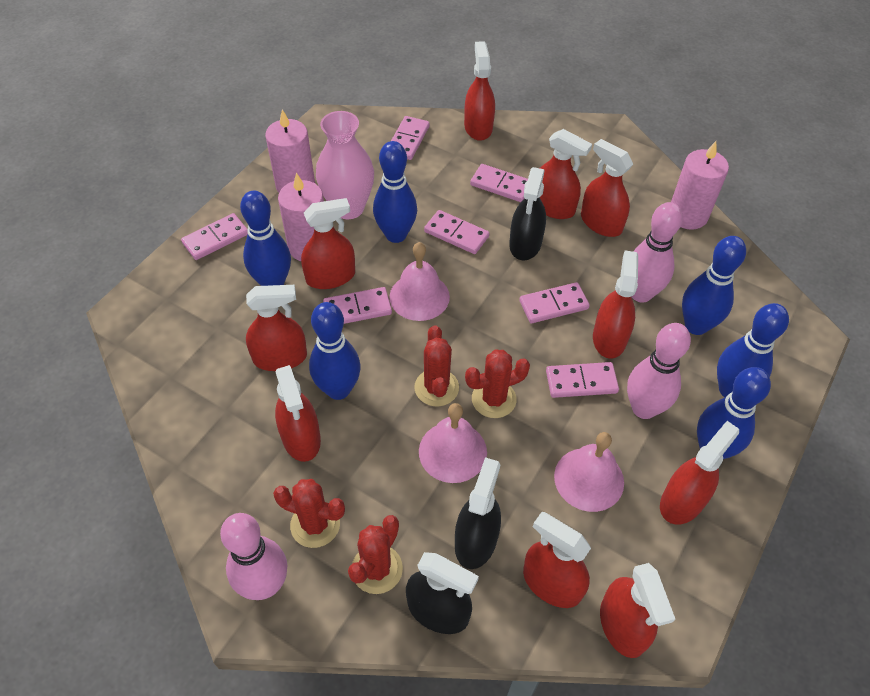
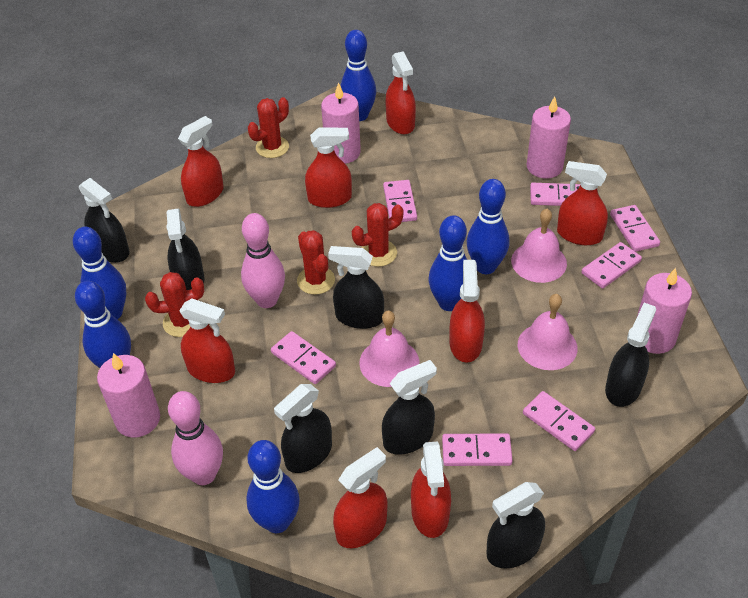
black spray bottle: [406,552,479,634] [455,457,501,569] [509,167,546,261] = 3 -> [79,178,130,263] [166,208,204,290] [274,384,332,473] [328,246,384,329] [382,360,437,455] [486,482,545,568] [605,303,656,407] = 7
pink bowling pin: [220,513,287,600] [627,323,691,419] [631,202,683,302] = 3 -> [168,391,223,485] [241,213,285,308] = 2
pink candle: [265,109,315,193] [278,173,324,261] [671,141,729,230] = 3 -> [97,353,160,438] [321,82,361,164] [527,96,571,178] [637,268,692,354] = 4
pink vase: [316,111,374,219] = 1 -> none = 0
red spray bottle: [246,285,307,371] [275,365,321,462] [301,198,355,289] [464,41,495,141] [523,512,591,608] [540,129,592,219] [581,139,633,237] [593,251,638,359] [600,563,675,658] [660,421,739,525] = 10 -> [178,116,224,207] [179,298,235,383] [305,128,352,208] [333,447,388,548] [385,51,416,134] [411,441,451,538] [449,260,485,363] [557,161,608,245] = 8

